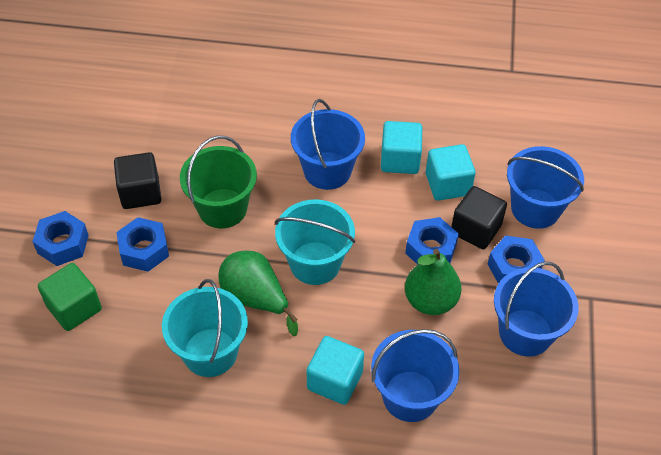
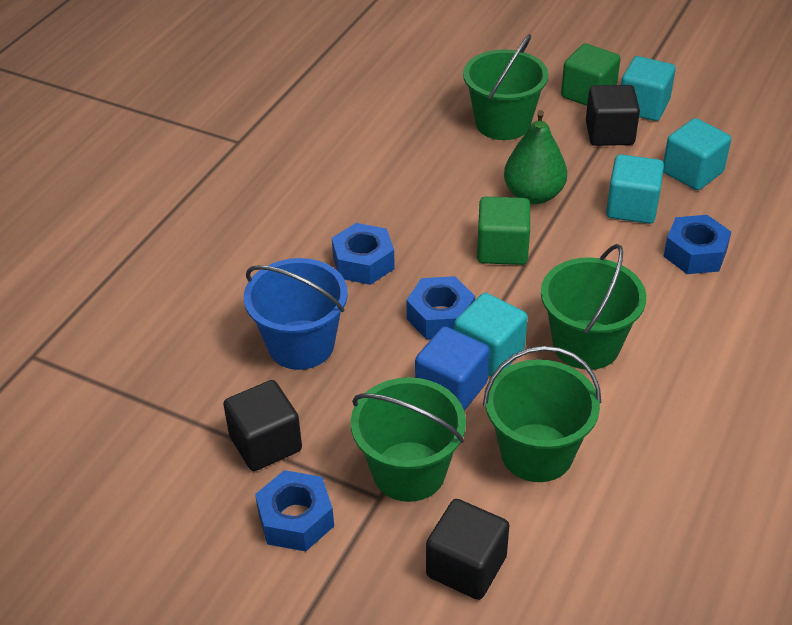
black cube: [114,152,161,209] [451,186,507,249] = 2 -> [223,380,302,471] [426,499,509,600] [586,85,640,146] = 3
blue bucket: [291,99,365,190] [371,329,459,422] [494,261,579,357] [507,146,584,229] = 4 -> [244,258,348,370] = 1
blue cube: none = 0 -> [415,326,489,411] = 1
green bucket: [180,136,257,229] = 1 -> [351,377,466,502] [463,34,549,140] [483,346,601,482] [541,244,646,370] = 4
green cube: [38,263,102,331] = 1 -> [477,197,530,265] [561,43,621,106] = 2
green pear: [219,251,298,336] [405,249,461,315] = 2 -> [504,110,567,204] = 1
turquoise bucket: [162,279,248,377] [275,200,355,285] = 2 -> none = 0
turquoise cube: [307,336,364,405] [381,121,422,174] [426,144,476,201] = 3 -> [454,293,528,377] [606,154,664,224] [621,56,676,121] [663,118,731,190] = 4

